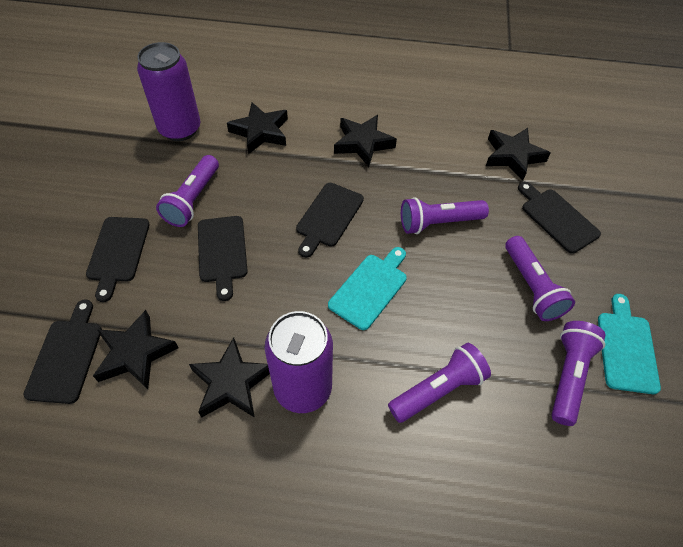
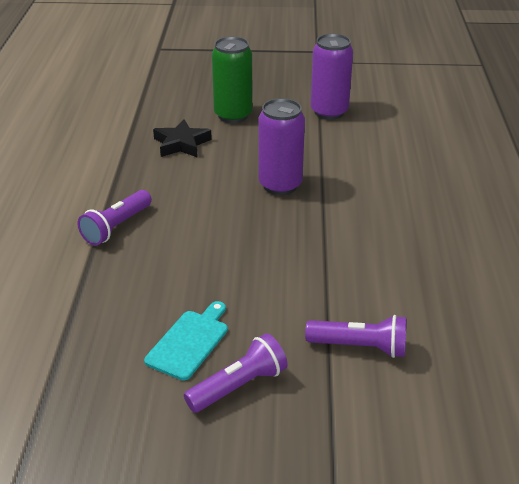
black cutting board: [23,299,102,404] [86,217,150,302] [198,216,248,301] [296,183,364,258] [518,182,601,254] = 5 -> none = 0
black star: [93,310,179,389] [189,337,270,418] [227,102,288,154] [334,115,397,167] [486,128,551,181] = 5 -> [153,119,212,158] = 1
green can: none = 0 -> [212,36,253,123] = 1
purple flashlight: [156,155,219,227] [388,343,491,423] [401,197,489,234] [505,236,575,321] [552,321,605,426] = 5 -> [78,190,152,245] [184,333,288,413] [305,315,406,358] = 3
turquoise cutting board: [328,247,407,330] [598,294,661,394] = 2 -> [144,301,228,380] = 1

